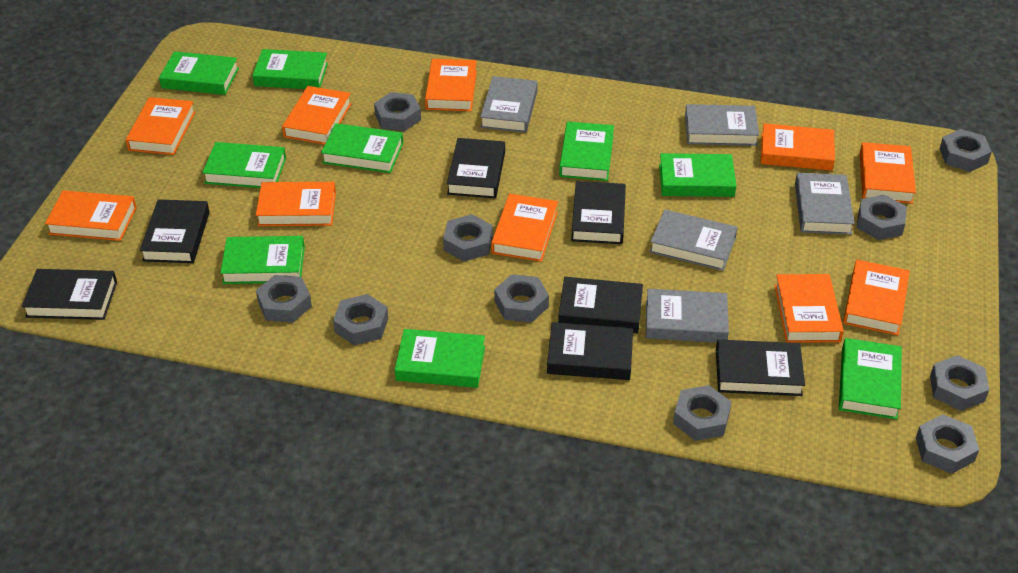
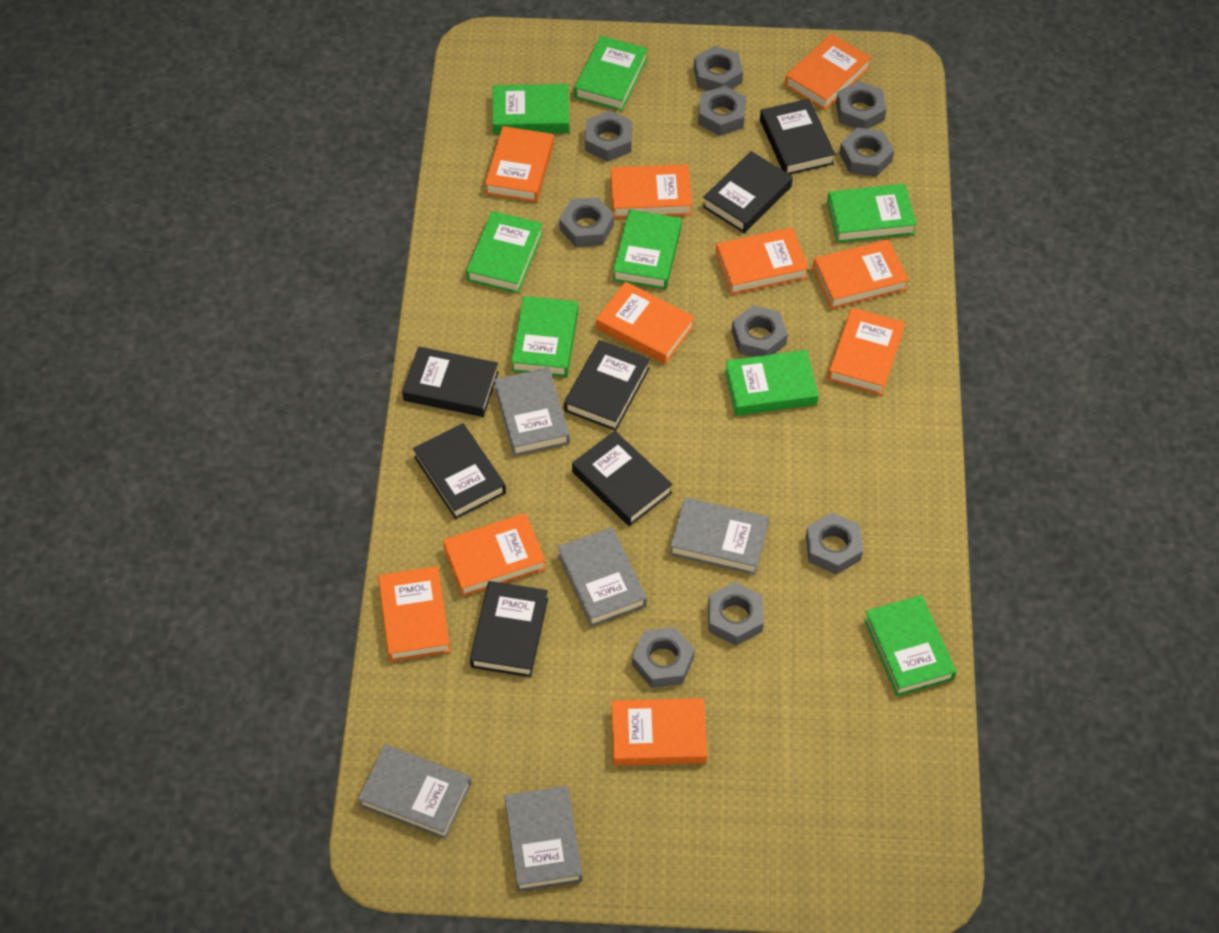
green book: [159,51,239,95] [202,142,286,188] [220,236,305,284] [252,49,328,89] [321,123,403,173] [395,329,485,388] [559,121,614,181] [659,153,737,197] [839,338,902,419] = 9 -> [466,211,543,293] [492,84,569,134] [511,296,578,377] [574,36,648,111] [613,209,682,289] [725,350,819,416] [827,184,917,243] [864,595,956,696] = 8

